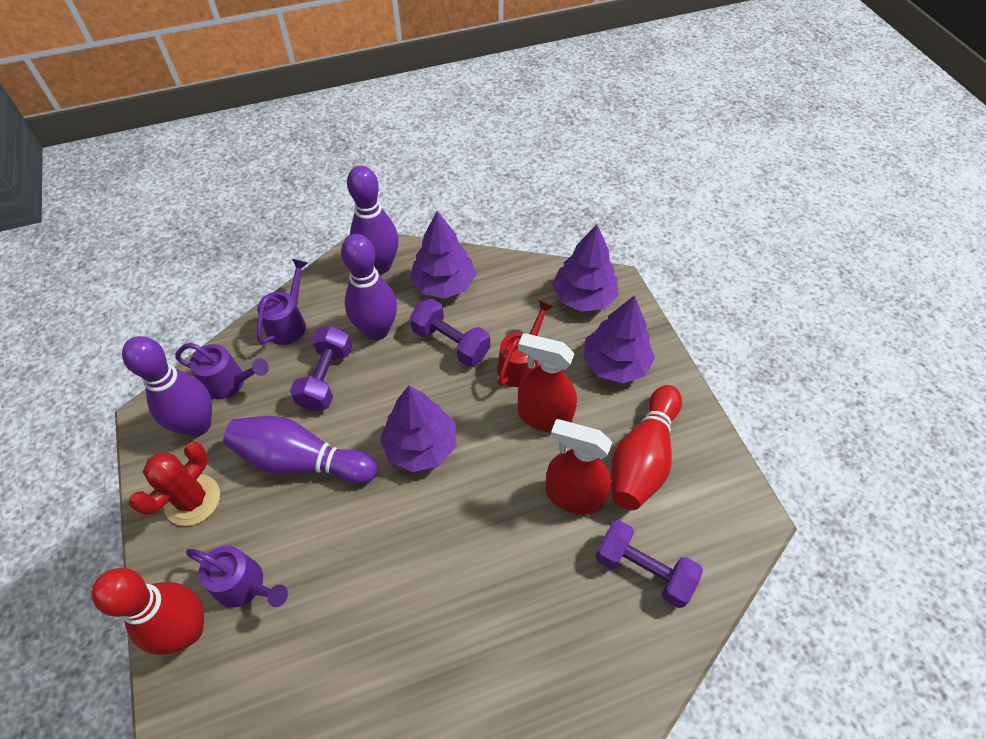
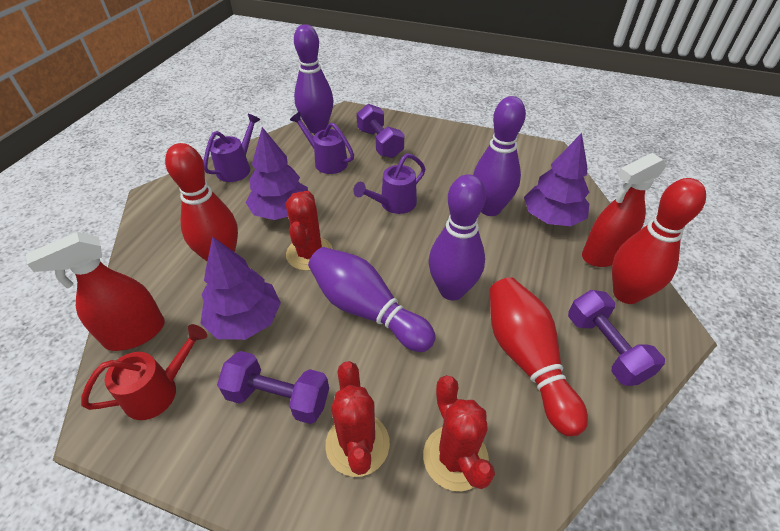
purple tree: [380,386,456,472] [410,211,476,299] [552,225,619,311] [584,295,655,383] = 4 -> [201,237,281,340] [246,127,308,220] [524,133,589,226] = 3
red bowling pin: [92,568,204,655] [611,385,682,510] = 2 -> [165,143,238,261] [490,277,588,436] [612,178,706,304] = 3
red cactus: [129,442,220,526] = 1 -> [286,191,333,271] [325,361,390,477] [423,375,495,491] = 3

